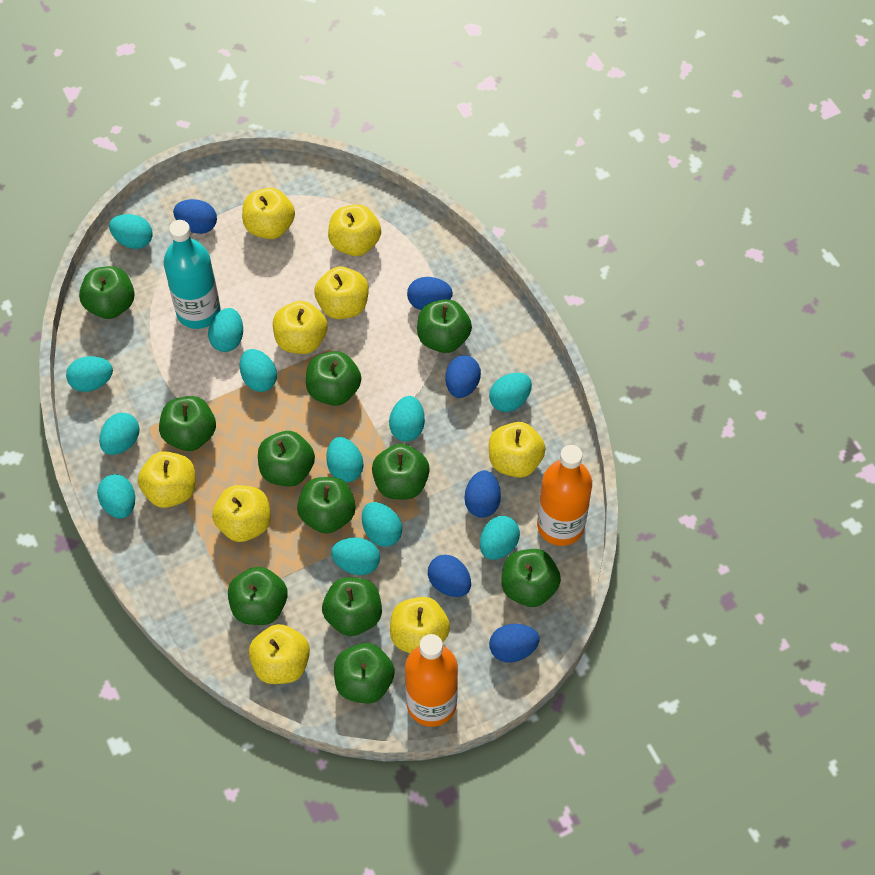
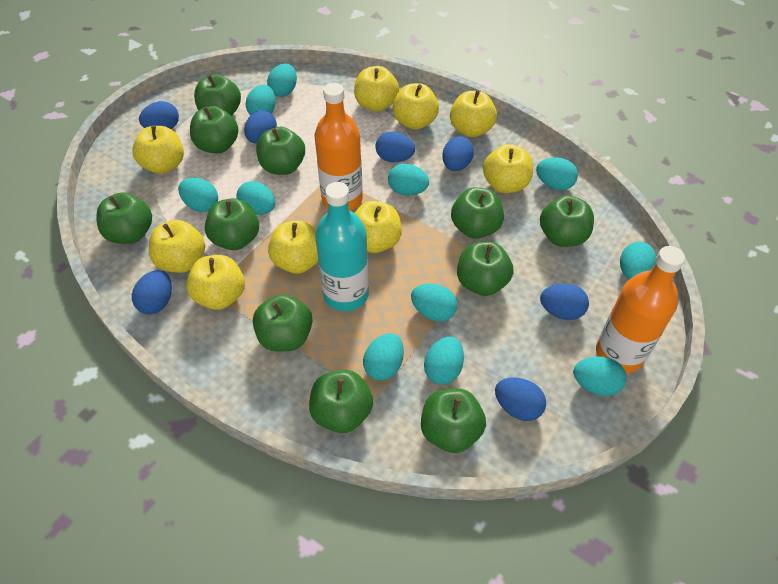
blue egg: [173,199,217,234] [407,277,453,310] [428,555,471,597] [445,355,481,398] [465,470,501,518] [489,624,540,662] = 6 -> [132,270,172,314] [139,101,179,129] [244,110,277,144] [375,131,415,162] [442,136,474,171] [495,378,546,421] [540,284,589,320] = 7
turquoise egg: [66,356,113,392] [97,474,135,519] [99,413,140,455] [109,214,153,249] [208,308,243,352] [240,349,277,392] [326,437,363,482] [331,538,380,575] [362,502,402,547] [389,396,425,442] [480,516,520,560] [489,373,532,412] = 12 -> [178,178,218,212] [237,181,275,215] [246,85,276,115] [267,64,297,97] [363,333,404,381] [388,164,429,196] [411,283,457,322] [424,337,464,385] [536,157,578,190] [573,356,626,396] [620,242,656,279] = 11

